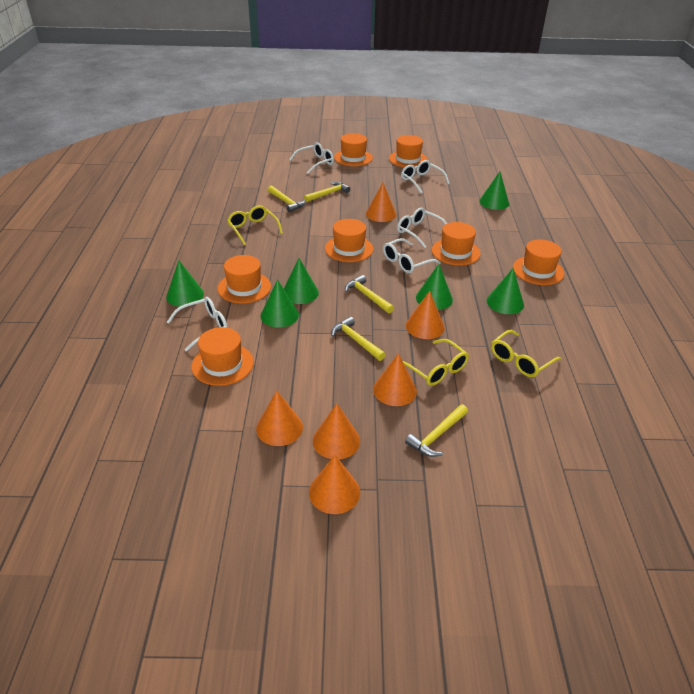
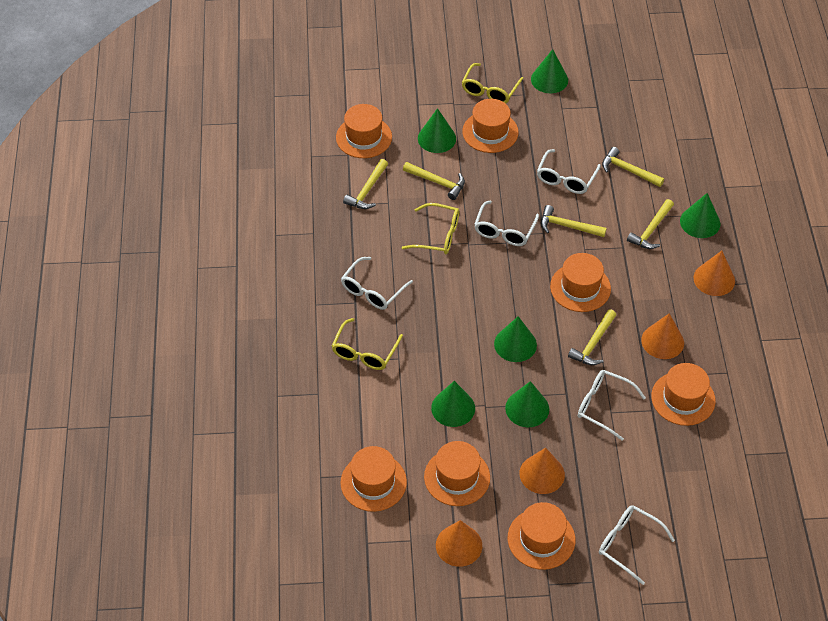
orange cone: [256,391,303,446] [309,455,360,514] [313,403,360,459] [366,183,397,222] [373,353,417,406] [406,291,445,339] = 6 -> [436,520,482,567] [520,448,565,494] [641,313,684,359] [693,251,735,296] = 4
yellow hammer: [268,186,305,213] [304,182,350,202] [331,317,386,361] [345,275,394,313] [405,404,468,457] = 5 -> [343,159,388,209] [403,162,465,200] [541,205,607,237] [568,309,616,365] [602,147,664,187] [627,199,674,249] = 6

